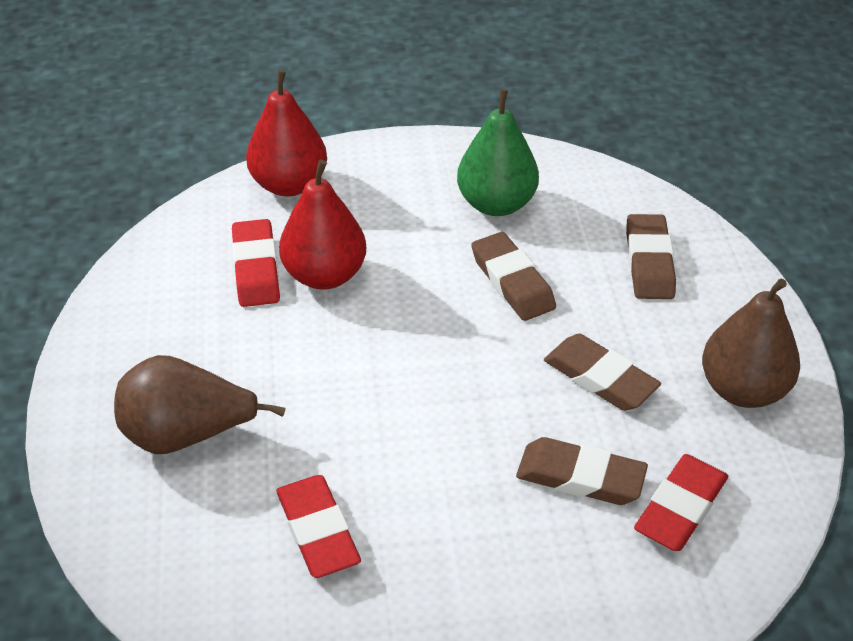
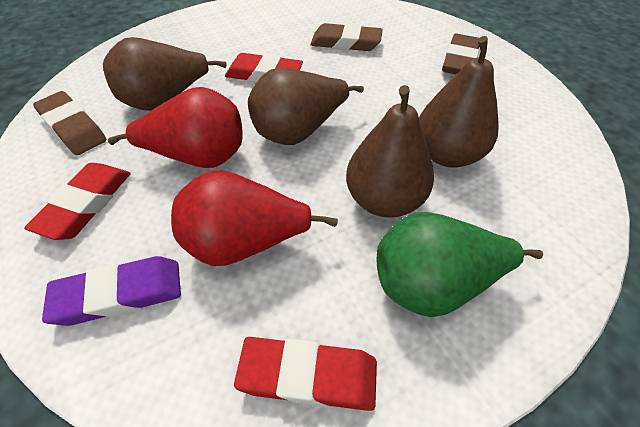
brown eraser: [471,232,556,321] [516,437,648,505] [544,334,661,411] [626,214,676,299] = 4 -> [33,91,106,155] [311,23,383,51] [442,34,479,75] = 3
brown pear: [114,355,285,454] [702,279,800,408] = 2 -> [103,37,227,111] [248,68,364,145] [346,85,434,218] [419,36,499,168] = 4
purple eraser: none = 0 -> [42,256,181,326] = 1

